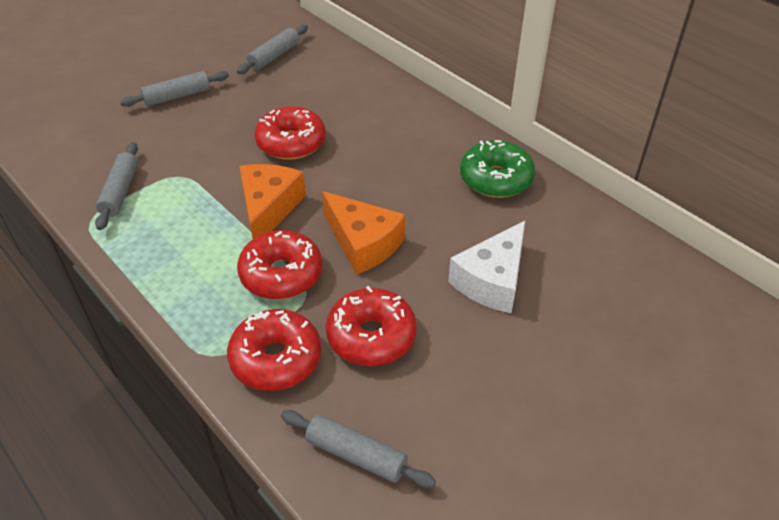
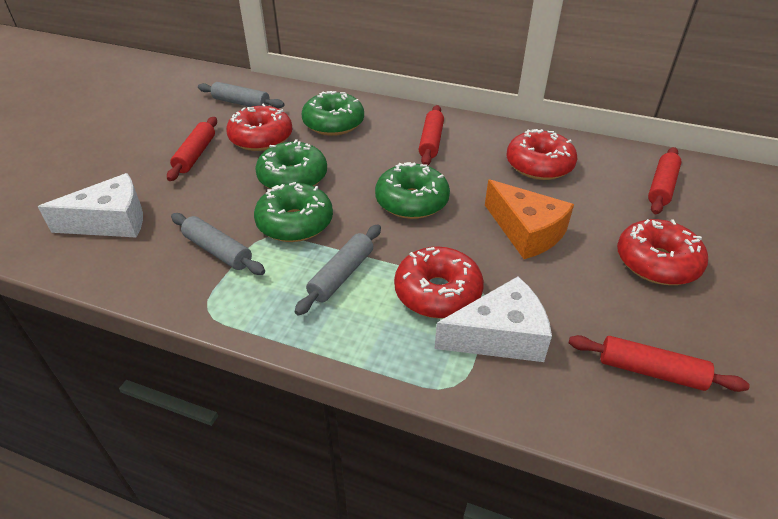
green donut: [460,140,535,198] = 1 -> [254,182,333,242] [255,139,327,189] [302,91,364,136] [375,162,450,219] = 4
grey rolling pin: [95,142,138,230] [120,71,229,107] [237,25,308,74] [281,410,436,488] = 4 -> [171,213,265,275] [198,82,284,108] [294,224,381,316] = 3
orange cheese: [239,164,306,239] [322,191,405,275] = 2 -> [485,180,574,259] = 1
red rolling pin: none = 0 -> [167,117,217,181] [418,105,444,166] [569,335,750,392] [648,147,681,214] = 4
white cheese: [448,221,525,313] = 1 -> [38,173,143,237] [435,277,552,362] = 2

